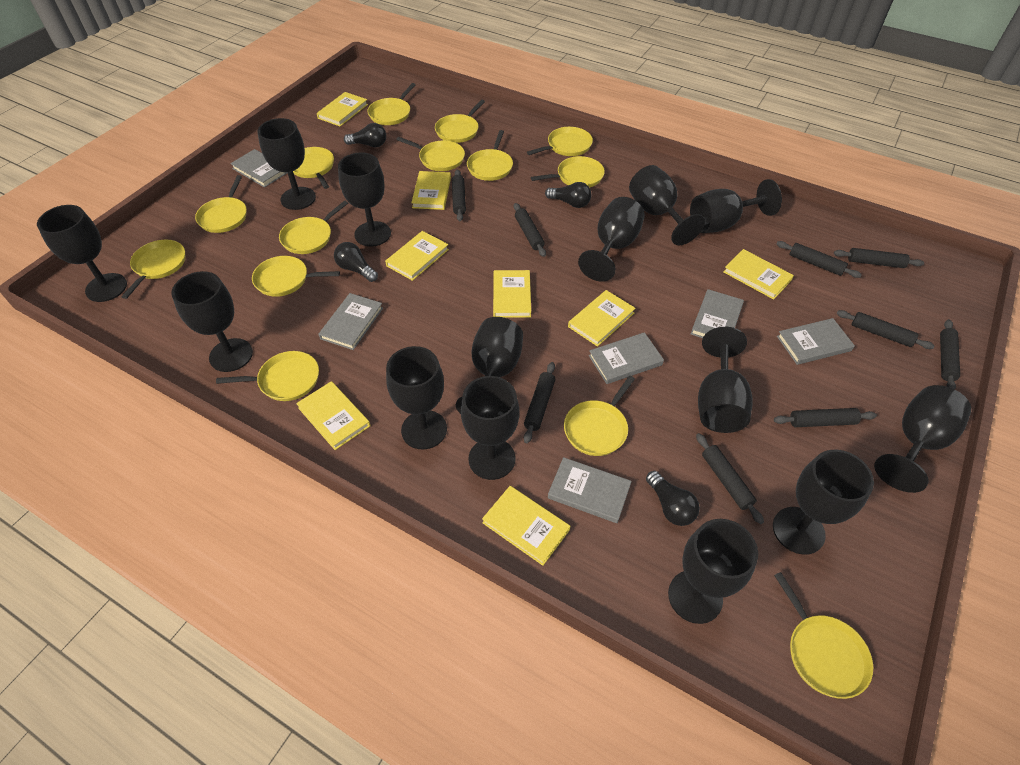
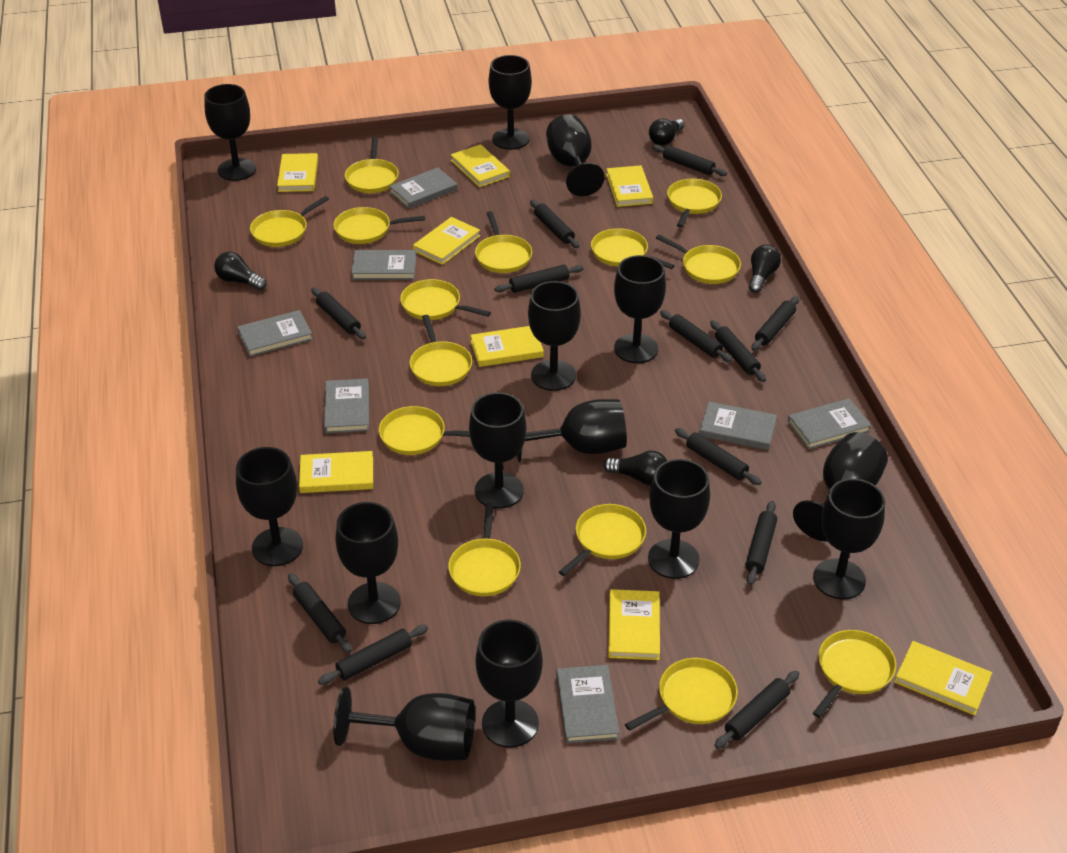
black rolling pin: [452,170,466,221] [514,203,546,257] [524,362,555,443] [696,433,764,524] [774,408,877,427] [777,241,862,278] [834,248,924,268] [836,310,934,349] [940,319,960,389] = 9 -> [288,573,352,653] [311,287,366,339] [318,625,428,685] [495,265,584,293] [530,200,579,248] [652,145,727,176] [660,310,732,362] [675,428,761,485] [710,320,766,382] [714,671,800,749] [745,501,777,585] [751,296,799,351] = 12
grey book: [230,149,287,188] [318,293,383,350] [548,457,632,523] [589,332,664,384] [691,289,744,338] [777,318,855,365] = 6 -> [237,310,313,357] [324,378,369,433] [351,250,417,280] [389,167,458,209] [557,665,619,744] [699,402,777,450] [788,398,871,449] = 7

